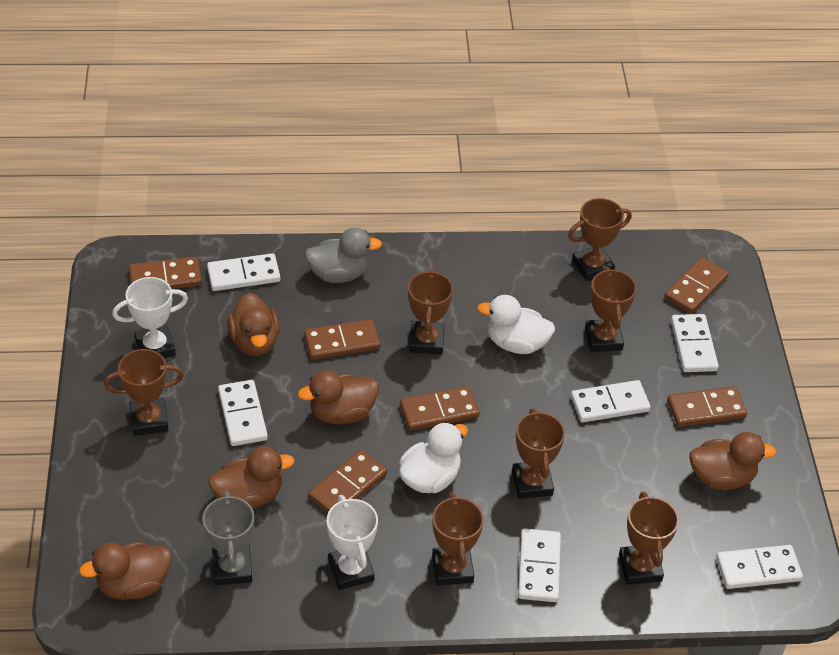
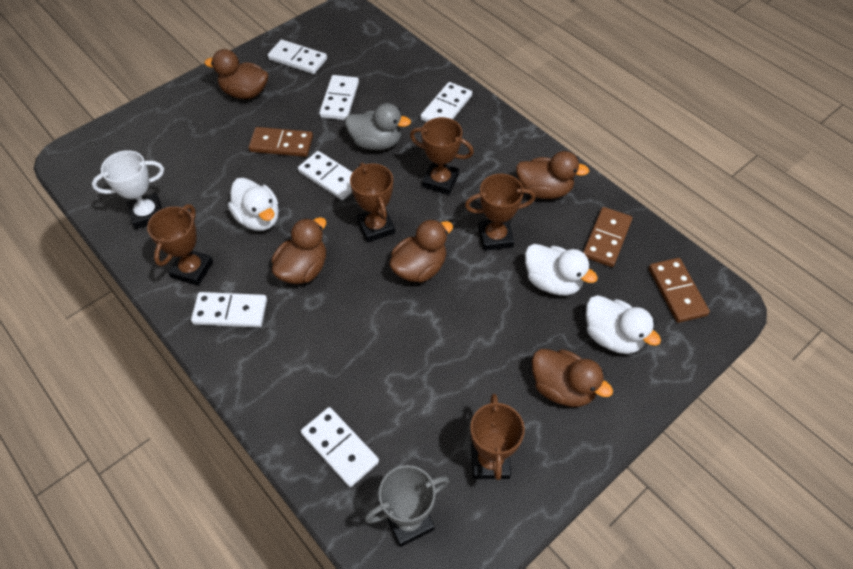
brown domino: [129,257,202,289] [304,319,381,360] [308,449,387,513] [400,386,480,431] [664,257,729,314] [667,386,747,427] = 6 -> [249,127,313,157] [583,207,632,267] [649,258,710,323] = 3
brown trophy: [104,349,184,436] [408,269,453,355] [432,492,484,586] [512,408,565,499] [568,198,632,281] [585,267,637,352] [619,492,679,585] = 7 -> [147,204,213,286] [350,162,395,243] [410,117,474,195] [465,174,536,251] [470,393,525,480] = 5
white duck: [399,422,468,493] [477,295,555,354] = 2 -> [228,178,279,231] [525,244,598,296] [586,295,661,354] = 3
white trophy: [112,277,188,358] [327,495,378,590] = 2 -> [92,150,164,229] = 1

